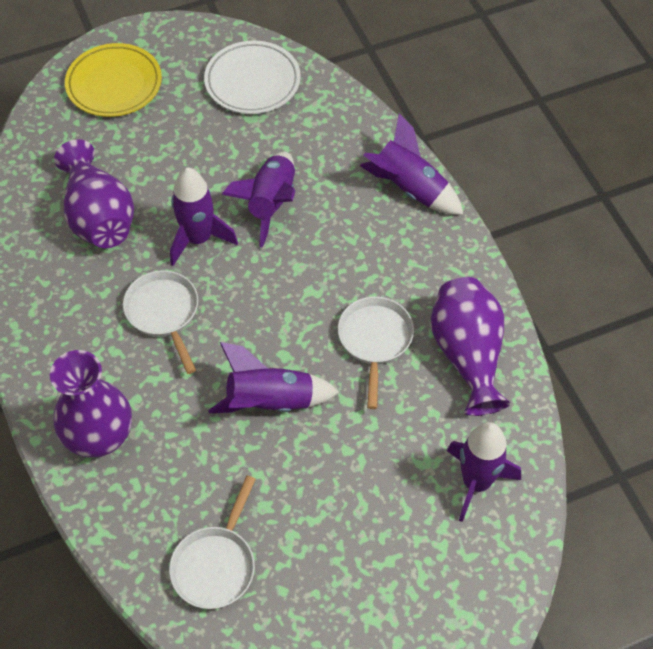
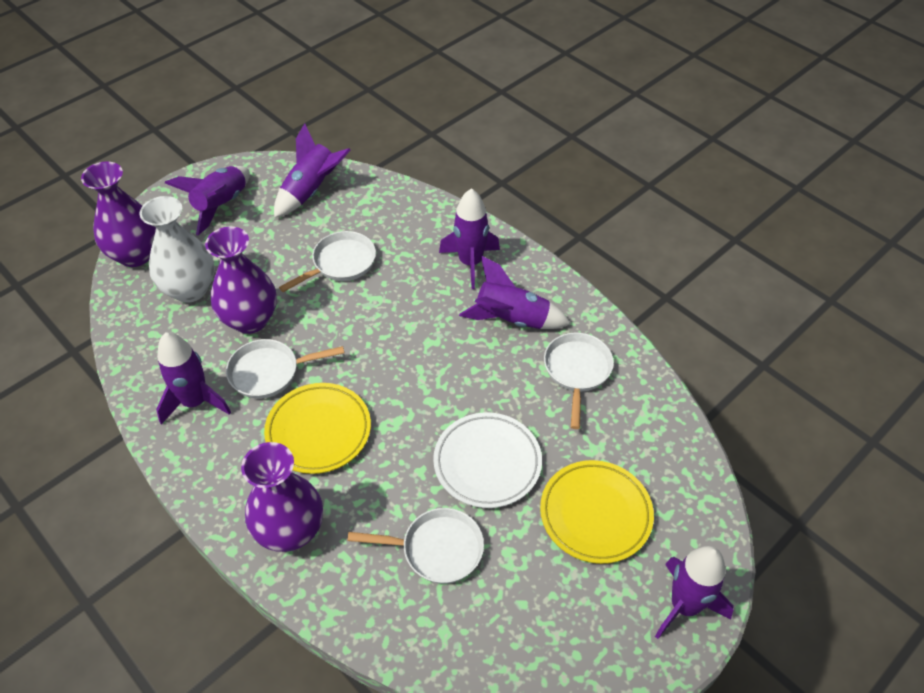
purple rocket: [170,167,238,266] [208,342,339,413] [222,152,296,247] [360,113,464,215] [447,422,521,522] = 5 -> [156,332,231,424] [165,166,250,235] [274,123,350,218] [439,188,500,289] [459,256,571,329] [655,546,734,639] = 6
white pan: [123,270,198,374] [169,475,256,609] [338,296,414,409] = 3 -> [226,339,344,399] [279,231,376,292] [347,508,484,584] [544,333,614,429] = 4
white vase: none = 0 -> [139,196,215,303] = 1
yellow plate: [65,43,162,117] = 1 -> [264,383,371,474] [540,460,654,564] = 2

